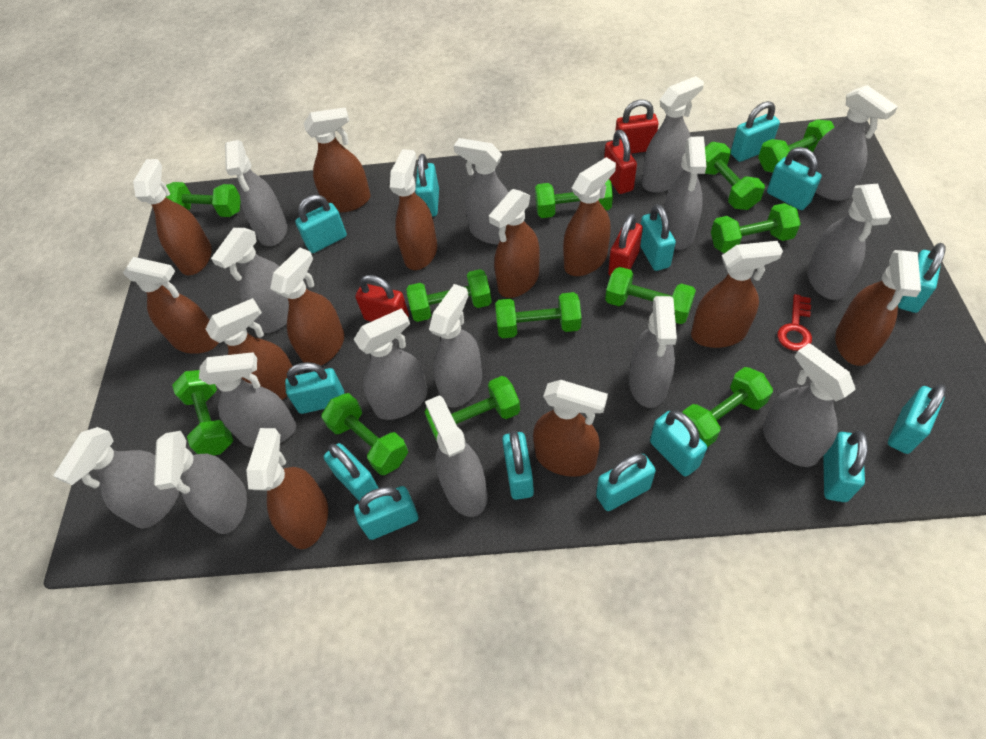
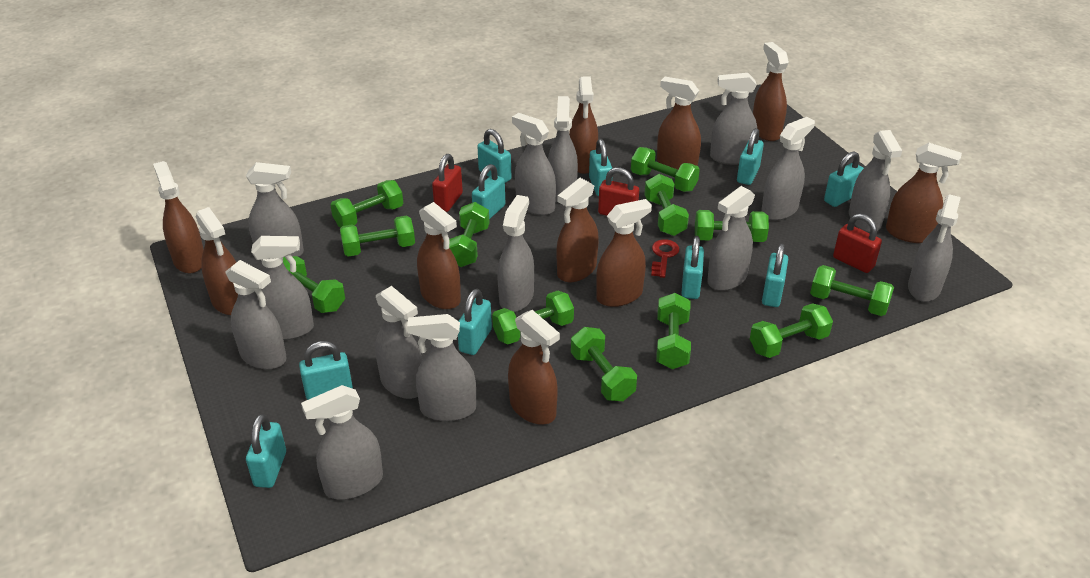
brown spray bottle: [123,257,218,354] [133,159,212,275] [206,298,297,400] [246,428,328,549] [270,247,344,366] [304,107,370,213] [390,149,437,270] [489,189,540,298] [533,380,608,477] [563,157,616,276] [691,241,783,348] [835,250,921,366] = 12 -> [153,161,204,273] [195,207,238,315] [417,202,461,309] [508,310,560,424] [557,178,599,282] [569,77,598,174] [596,199,652,307] [657,77,701,169] [753,42,789,141] [886,143,962,243] = 10
grey spray bottle: [53,427,180,529] [154,431,247,534] [199,352,296,448] [211,228,289,333] [225,140,287,246] [353,308,428,420] [425,396,488,517] [429,284,482,408] [454,138,509,244] [629,296,677,408] [642,76,704,193] [664,137,707,250] [763,343,856,467] [807,184,891,300] [808,85,898,201] = 15 -> [225,260,287,369] [246,162,304,257] [251,236,314,340] [301,385,383,499] [375,286,422,399] [407,314,476,421] [497,195,534,312] [512,113,556,215] [548,96,578,202] [707,186,755,291] [710,73,757,165] [761,117,815,220] [849,130,902,232] [908,194,961,302] = 14
red padlock: [355,275,409,322] [604,130,637,194] [608,214,643,276] [615,100,659,154] = 4 -> [432,154,463,212] [598,167,639,216] [833,214,882,273] = 3
turquoise padlock: [285,362,344,414] [295,195,347,253] [324,443,379,501] [354,486,418,540] [415,154,439,217] [502,431,534,500] [596,453,656,511] [640,204,676,271] [650,410,707,477] [731,101,780,162] [767,147,822,210] [823,430,868,502] [888,384,946,454] [898,243,946,313] = 14 -> [246,414,286,488] [299,341,353,400] [458,289,492,355] [472,164,505,219] [477,129,512,183] [589,139,612,196] [681,236,704,299] [737,128,764,185] [762,243,788,307] [824,151,864,207] = 10

